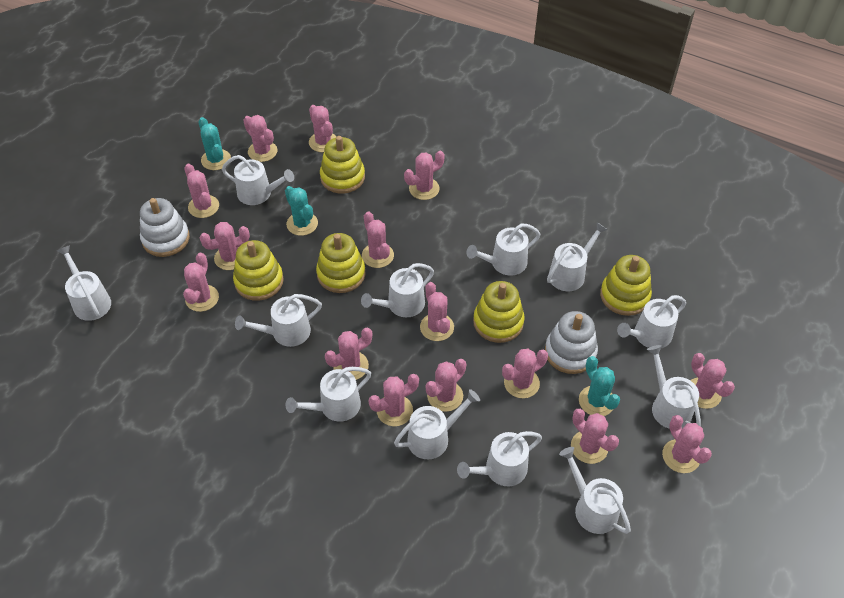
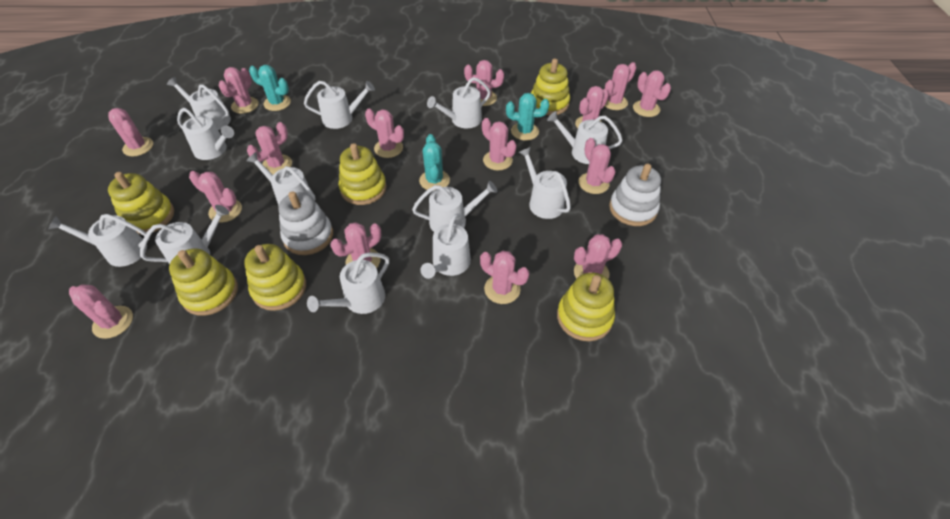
yellow stacking toy: [233,240,284,301] [316,233,366,293] [320,136,365,193] [473,281,525,343] [600,255,652,316] = 5 -> [108,172,174,235] [169,248,238,316] [244,244,306,311] [339,143,387,205] [531,59,570,115] [557,272,615,341] = 6

